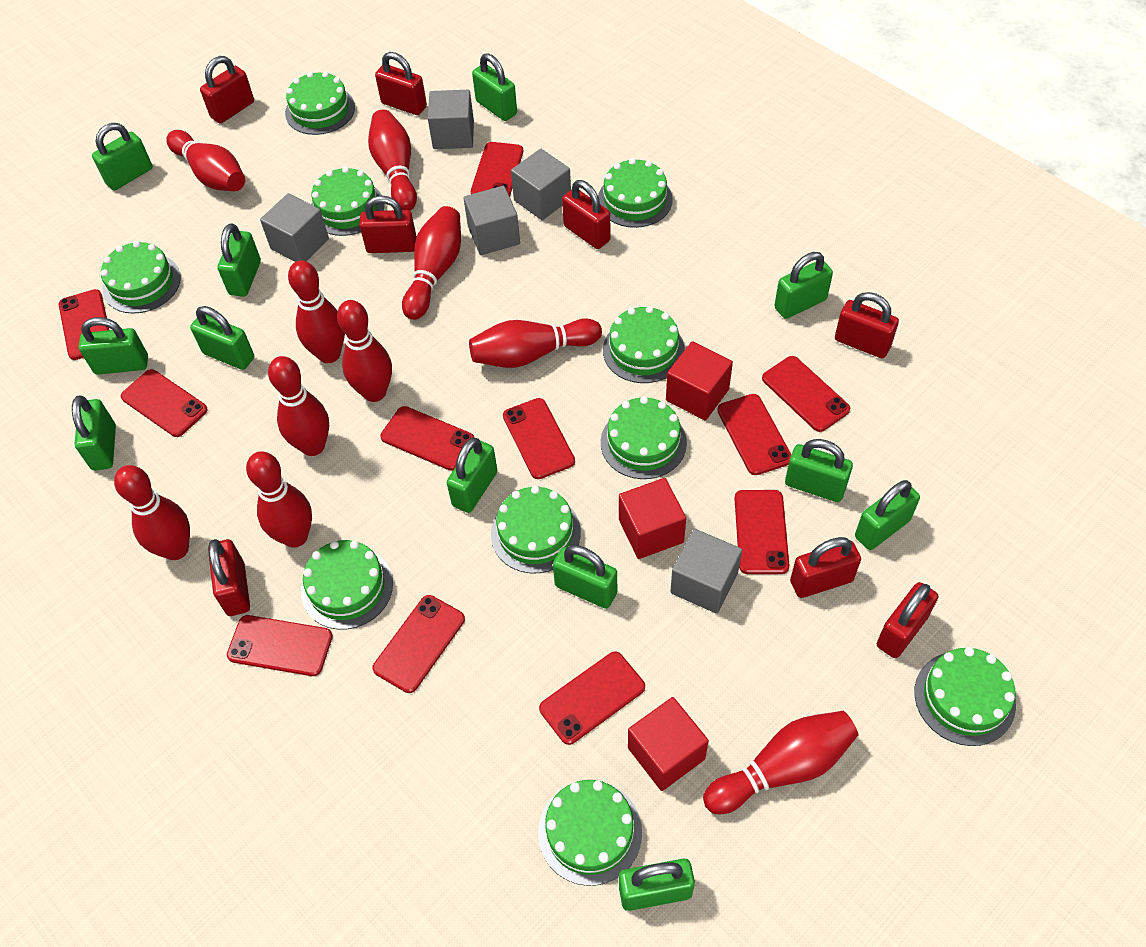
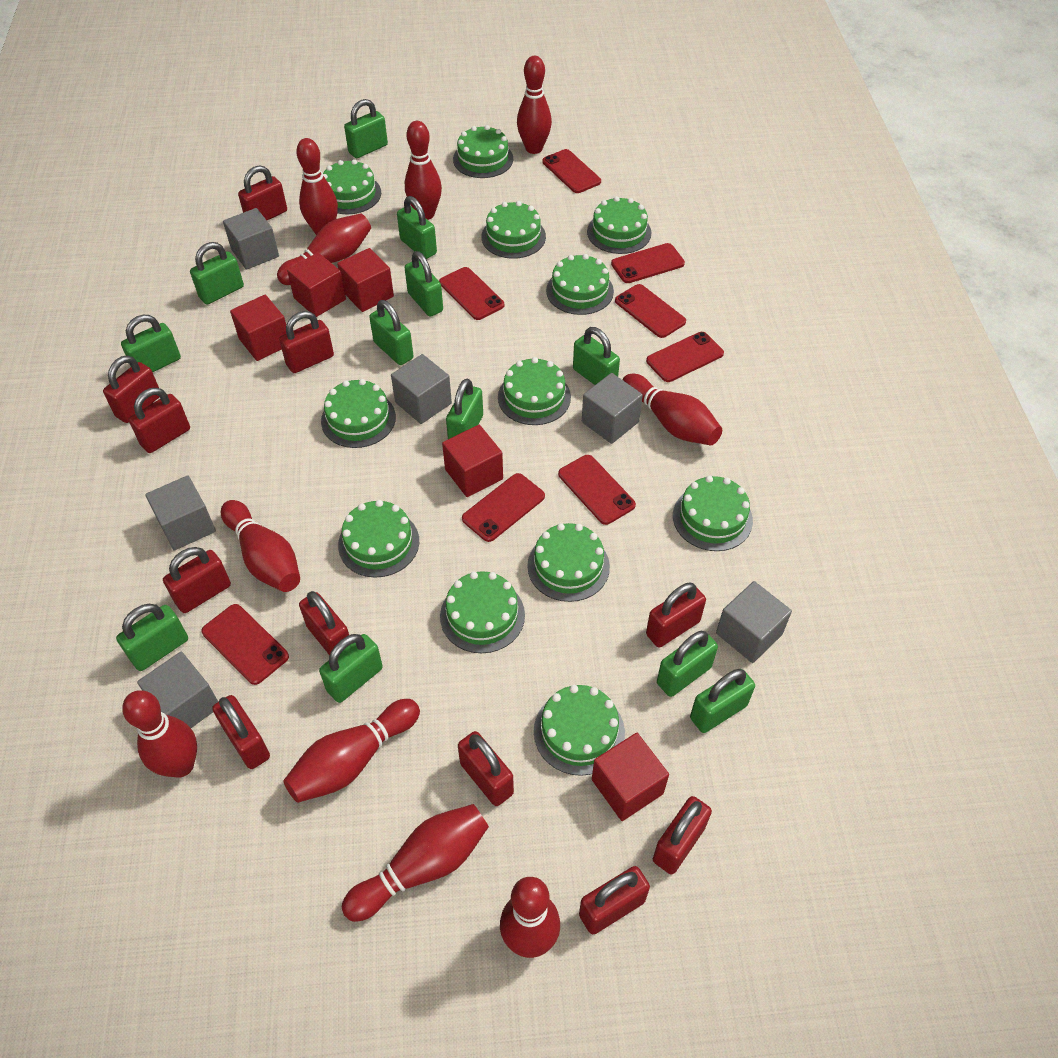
green cake: [101,241,181,313] [285,71,355,135] [301,540,393,630] [311,167,384,236] [491,486,581,573] [538,780,642,886] [598,158,673,228] [601,396,687,479] [603,306,685,383] [914,647,1016,746] = 10 -> [321,379,396,448] [323,159,381,214] [338,500,419,578] [440,571,525,653] [453,125,513,178] [481,201,546,259] [498,357,571,425] [527,523,610,602] [534,685,625,776] [546,254,614,315] [587,196,651,254] [673,475,753,551] = 12
grey cube: [260,193,329,262] [428,90,474,149] [463,186,520,255] [511,149,571,220] [670,529,742,614] = 5 -> [137,652,218,728] [145,475,216,551] [223,208,279,270] [391,354,452,424] [582,373,643,444] [716,581,792,663] = 6
red cube: [619,478,686,559] [628,697,709,791] [666,341,733,421] = 3 -> [230,295,286,361] [287,252,346,317] [337,248,394,312] [442,425,503,497] [592,733,669,821] = 5
red padlock: [200,56,254,124] [208,539,250,616] [359,195,417,253] [375,52,427,115] [562,180,611,249] [790,537,861,598] [835,292,899,358] [877,582,938,658] = 8 -> [103,356,159,423] [129,388,190,453] [163,547,231,613] [212,695,270,769] [238,165,287,220] [279,311,334,373] [299,591,349,655] [458,731,514,806] [579,866,650,934] [646,583,706,648] [653,796,712,874] = 11
red phone: [59,289,109,360] [121,369,208,437] [227,615,333,676] [372,595,465,693] [380,406,474,471] [471,142,523,197] [503,398,575,479] [539,652,645,745] [717,394,791,475] [734,490,789,574] [762,356,850,432] = 11 -> [202,604,289,685] [439,267,504,320] [462,473,545,542] [542,149,601,193] [558,455,636,525] [611,243,685,283] [615,284,686,338] [646,332,724,382] = 8

